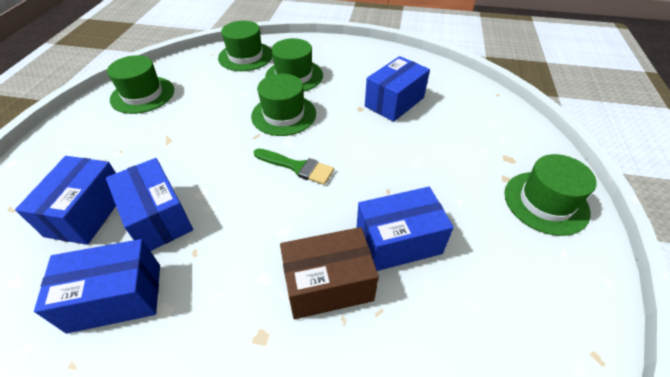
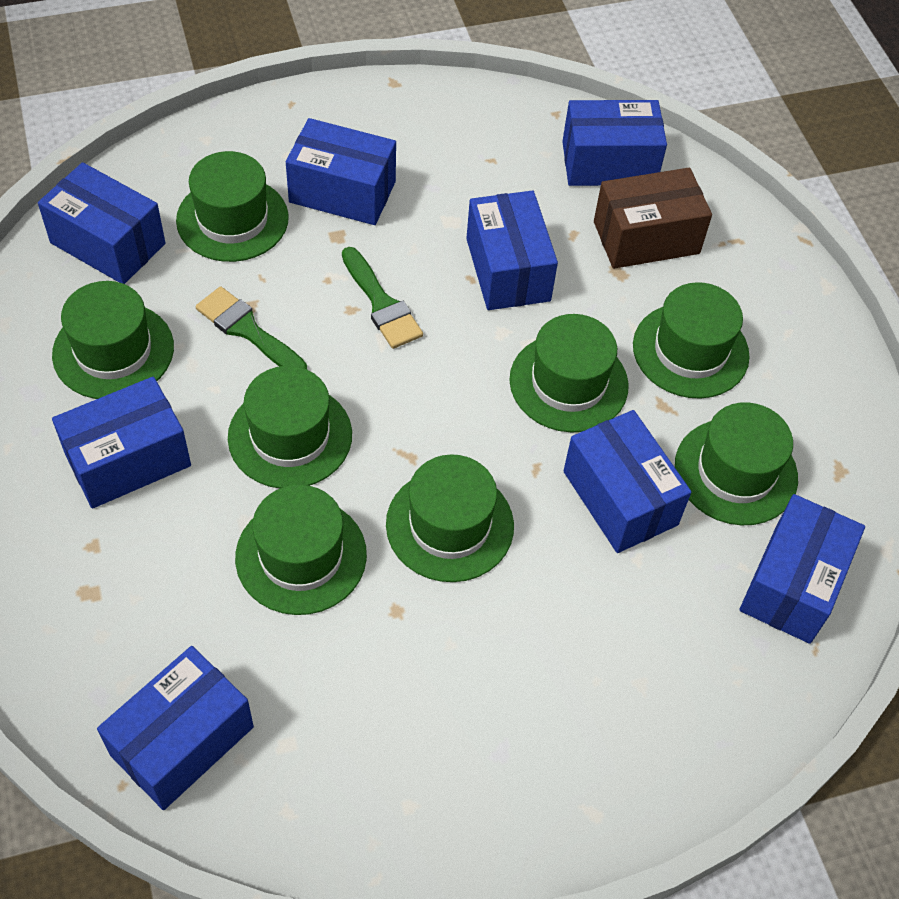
blue box: [15,156,116,245] [34,239,160,334] [106,158,193,251] [357,187,454,271] [365,56,430,122] = 5 -> [38,162,165,284] [52,377,191,509] [97,646,254,810] [286,118,396,225] [466,190,558,310] [562,100,667,186] [564,410,691,553] [739,494,865,644] = 8
green brush: [254,148,334,185] = 1 -> [196,286,307,369] [342,247,423,349] = 2
green hat: [107,55,174,114] [218,21,273,71] [251,74,316,136] [265,38,323,92] [504,154,597,236] = 5 -> [52,281,174,399] [176,151,289,262] [228,366,352,488] [235,485,367,615] [386,454,514,582] [509,314,629,432] [633,282,750,399] [675,402,798,525] = 8

